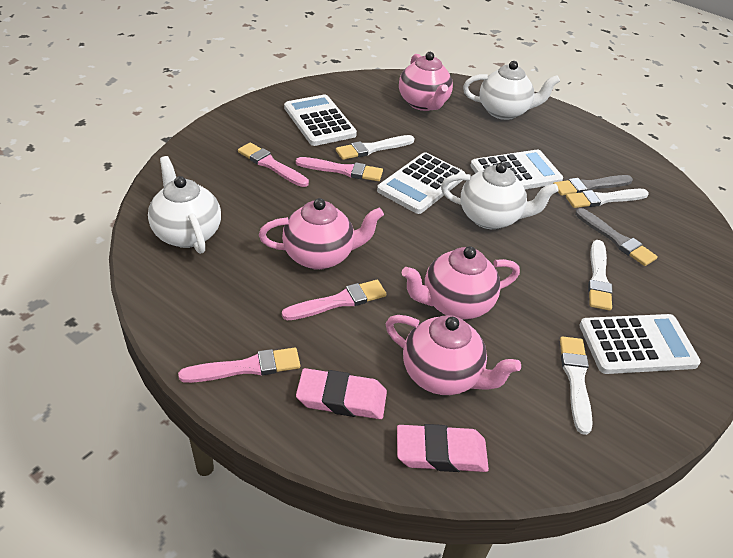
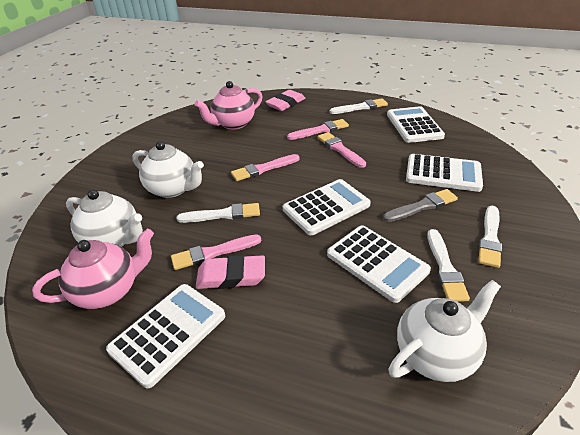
grey brush: [553,175,633,196] [575,208,658,266] = 2 -> [383,189,458,222] = 1
pink teapot: [259,198,384,270] [386,315,521,395] [399,52,453,111] [402,246,520,319] = 4 -> [32,229,154,309] [195,81,263,130] = 2
white calculator: [284,94,357,146] [377,152,465,214] [470,150,563,189] [579,314,701,374] = 4 -> [106,284,225,388] [283,179,371,235] [327,226,431,303] [387,106,445,143] [406,154,483,192] = 5

